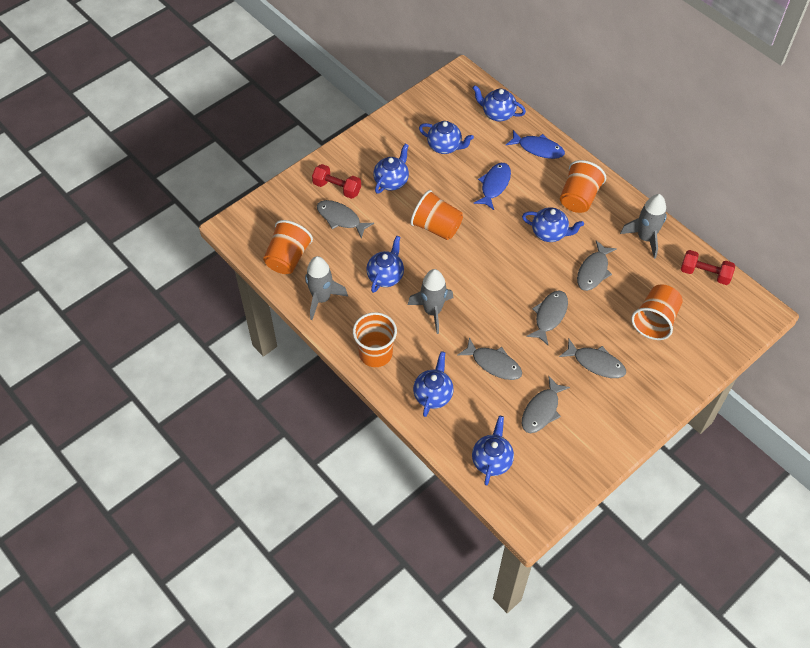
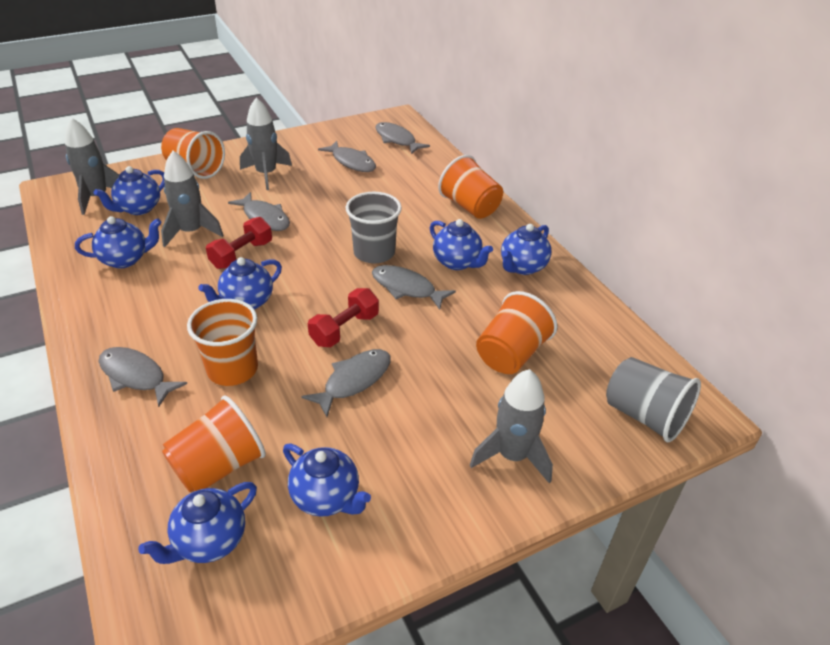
blue fish: [474,163,511,210] [506,130,565,159] = 2 -> none = 0
grey cup: none = 0 -> [346,192,402,263] [606,357,701,442] = 2
grey rocket: [305,256,348,320] [408,269,453,334] [620,194,667,259] = 3 -> [65,117,119,215] [161,151,224,247] [240,97,292,190] [470,369,553,483] = 4

